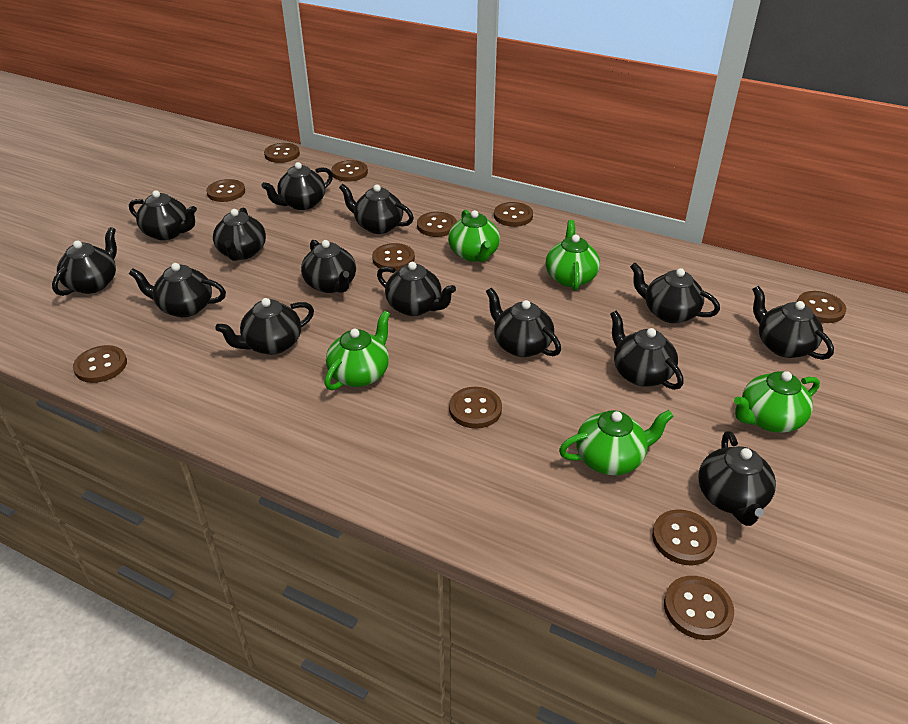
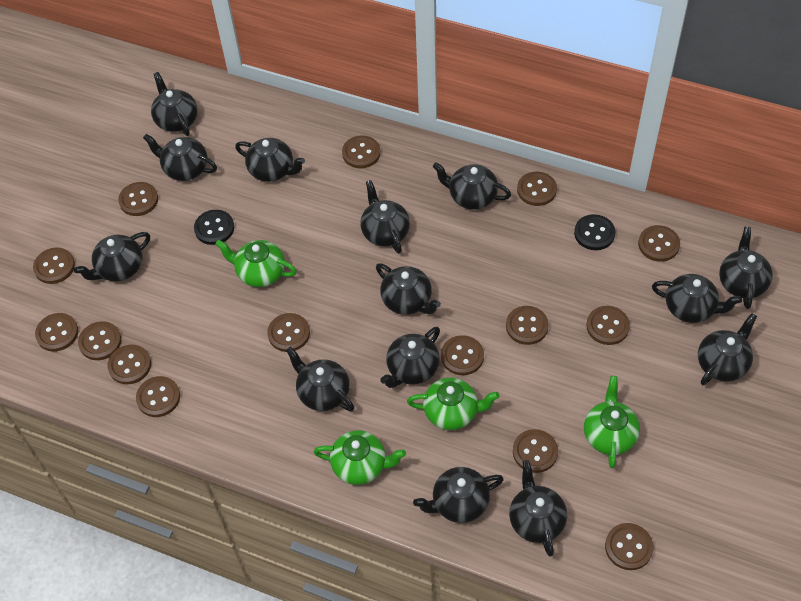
black button: none = 0 -> [194,210,234,245] [574,214,615,250] = 2
brown button: [73,345,127,383] [206,179,245,202] [264,143,300,163] [331,160,368,182] [372,243,415,271] [417,212,457,237] [449,387,502,429] [494,202,533,227] [652,509,717,565] [664,576,734,640] [797,291,846,323] = 11 -> [33,248,75,284] [35,313,78,352] [78,321,121,360] [107,345,151,385] [118,182,158,216] [136,376,180,417] [267,313,310,352] [342,135,381,169] [441,335,484,375] [506,306,549,345] [513,429,558,473] [517,171,557,206] [586,306,630,345] [605,523,653,570] [638,225,680,262] = 15
green teapot: [324,311,390,391] [448,210,500,262] [546,220,600,291] [559,410,674,475] [734,371,820,433] = 5 -> [215,240,297,287] [314,430,406,485] [407,378,499,430] [584,376,640,468] = 4

